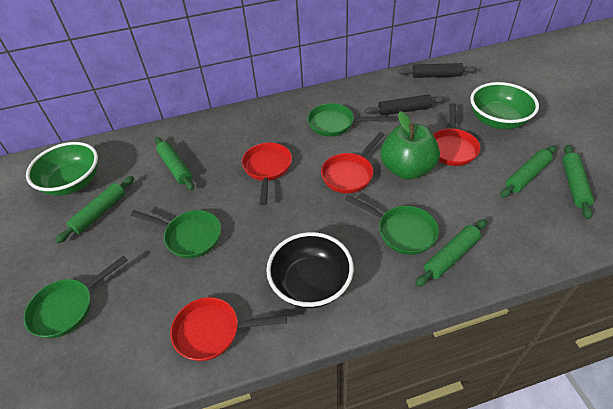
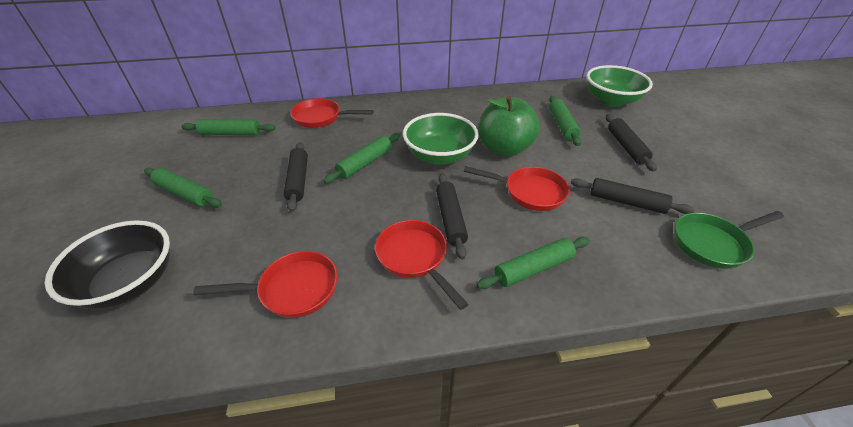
black rolling pin: [364,94,446,116] [399,63,477,78] = 2 -> [284,142,308,212] [436,173,468,260] [571,178,694,214] [606,114,657,171] = 4
green pan: [23,256,128,338] [131,210,221,259] [307,103,389,137] [345,195,439,255] = 4 -> [674,211,784,269] = 1

